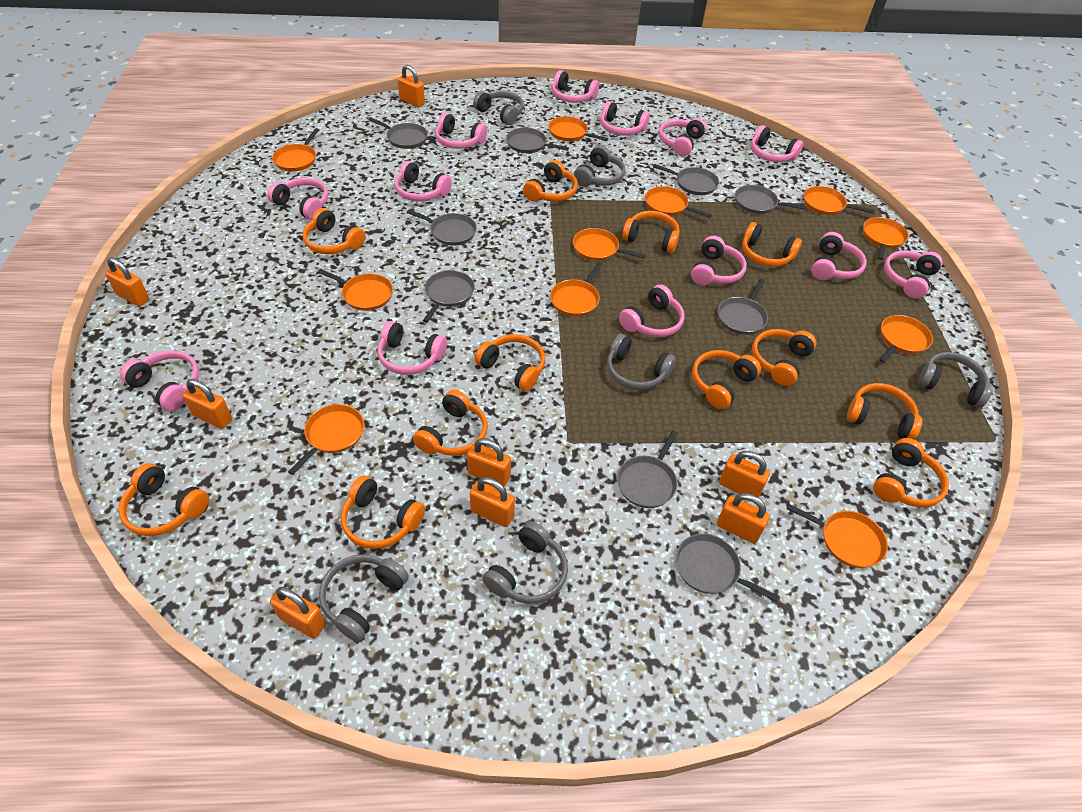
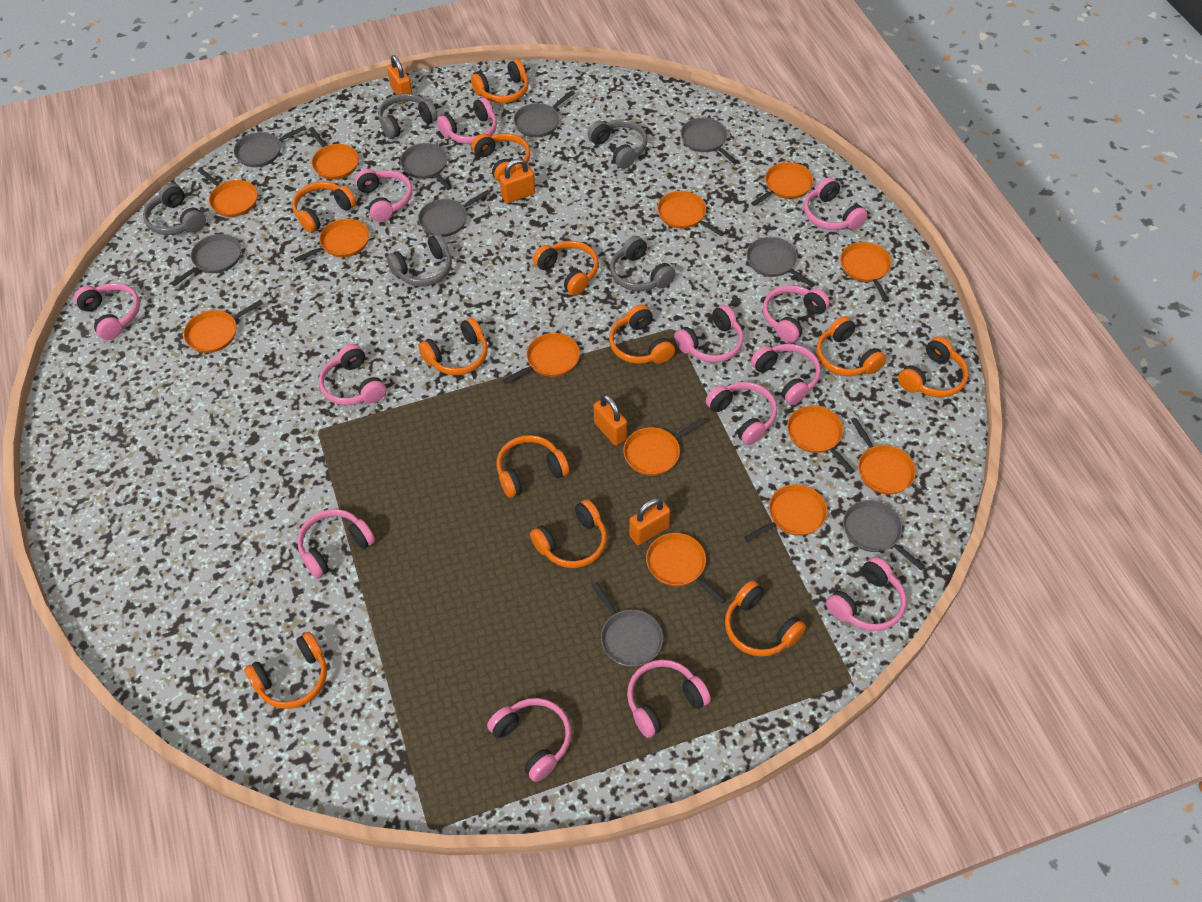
grey headphones: [319,554,409,642] [473,90,524,125] [483,521,568,604] [574,145,625,187] [607,334,676,390] [918,352,993,408] = 6 -> [143,183,206,235] [378,93,438,139] [387,234,452,287] [588,120,647,169] [610,236,676,291] = 5
orange padlock: [105,257,149,306] [183,379,232,429] [270,587,326,639] [398,65,425,107] [467,438,511,487] [470,477,515,527] [717,493,770,543] [719,451,770,498] = 8 -> [387,55,413,103] [499,158,535,204] [594,395,627,446] [629,498,670,545] = 4
orange pan: [272,128,319,171] [288,404,364,475] [318,269,393,311] [548,116,608,141] [550,262,603,317] [573,228,646,261] [645,186,712,218] [787,504,888,568] [804,186,875,215] [863,217,909,260] [879,315,933,363] = 11 -> [183,299,263,353] [197,168,258,217] [294,219,369,262] [309,127,359,179] [503,333,580,384] [623,418,705,476] [646,533,726,604] [657,191,725,236] [744,484,828,542] [751,162,814,206] [787,405,855,474] [840,242,892,302] [851,418,916,494] = 13

